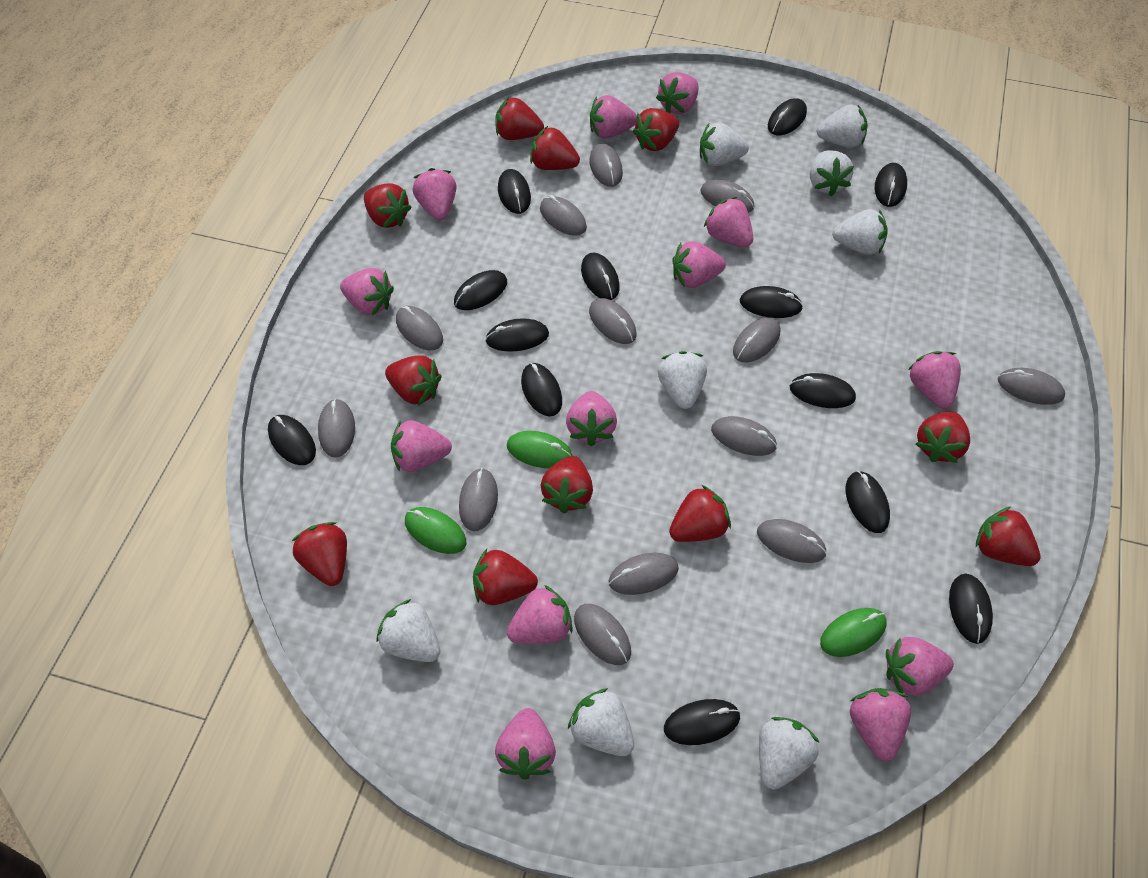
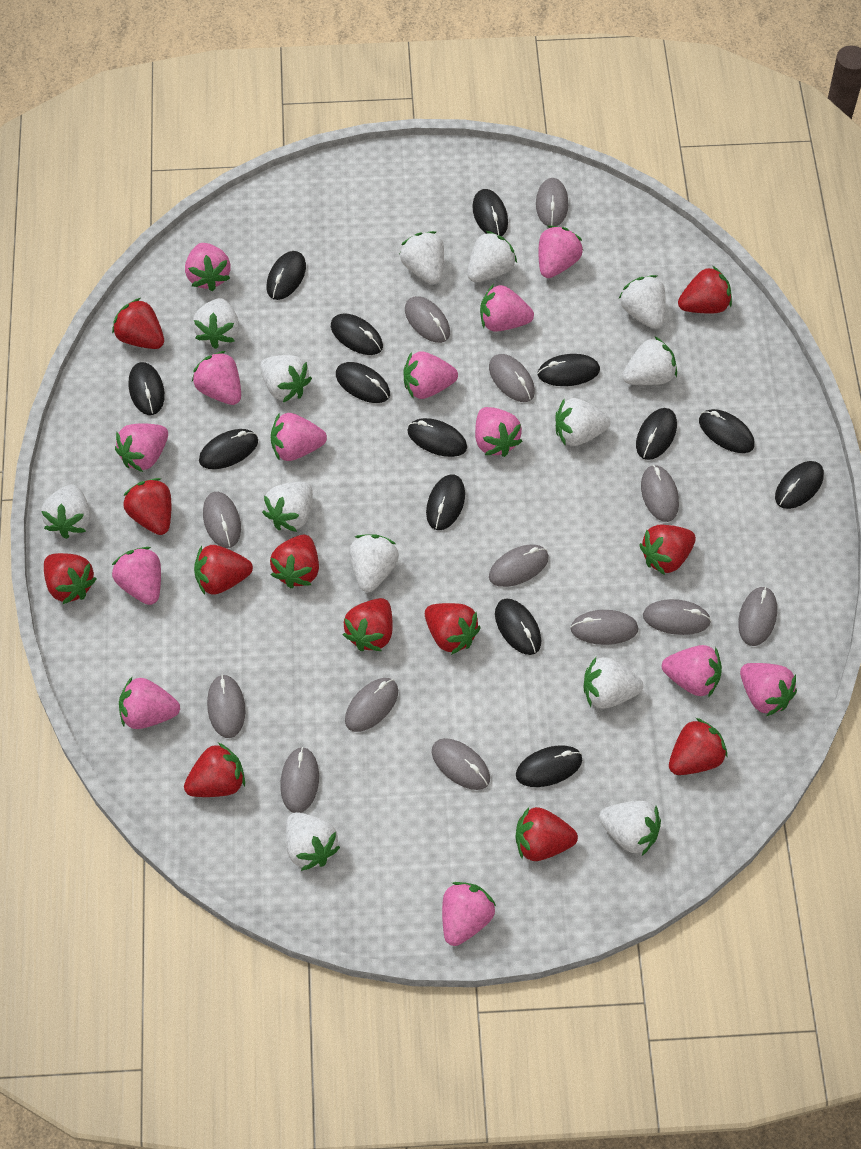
black mouse: [268,415,316,465] [454,270,507,310] [485,318,549,351] [498,169,531,214] [521,363,562,416] [581,253,620,300] [664,699,740,745] [740,286,803,318] [768,98,807,135] [790,373,856,408] [845,471,890,533] [875,163,907,207] [949,574,993,644] = 13 -> [129,362,165,415] [199,429,258,469] [266,251,306,300] [331,313,383,355] [336,362,390,403] [407,418,467,457] [426,474,465,530] [472,189,508,236] [495,598,541,655] [516,745,582,787] [537,354,600,386] [636,408,677,460] [699,409,755,453] [775,461,824,509] = 14
green mouse: [405,507,466,554] [507,431,573,468] [820,608,886,657] = 3 -> none = 0
red strawberry: [292,522,347,586] [364,183,412,228] [385,356,442,406] [473,549,538,605] [495,97,544,140] [530,126,580,170] [541,456,593,513] [633,108,679,151] [669,485,731,542] [916,411,970,463] [976,506,1041,566] = 11 -> [44,553,97,604] [112,298,164,349] [123,478,171,535] [184,742,245,797] [194,545,253,595] [270,534,319,588] [343,598,393,651] [425,603,481,655] [515,807,578,861] [639,524,696,575] [669,718,727,775] [678,266,732,313] = 12
white strawberry: [377,599,440,662] [568,688,634,756] [658,351,707,409] [700,122,749,166] [759,717,820,790] [810,150,854,196] [816,104,868,148] [832,209,888,255] = 8 -> [41,484,91,539] [193,298,239,349] [260,355,312,402] [262,482,313,532] [286,812,340,871] [349,535,399,592] [399,231,444,284] [467,231,517,282] [555,398,611,446] [583,657,643,709] [599,801,661,855] [619,275,665,329] [622,336,677,385] = 13

